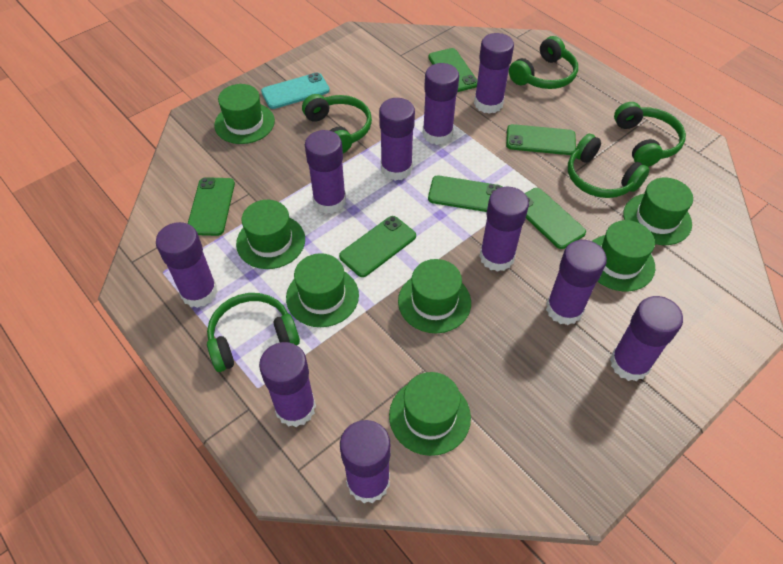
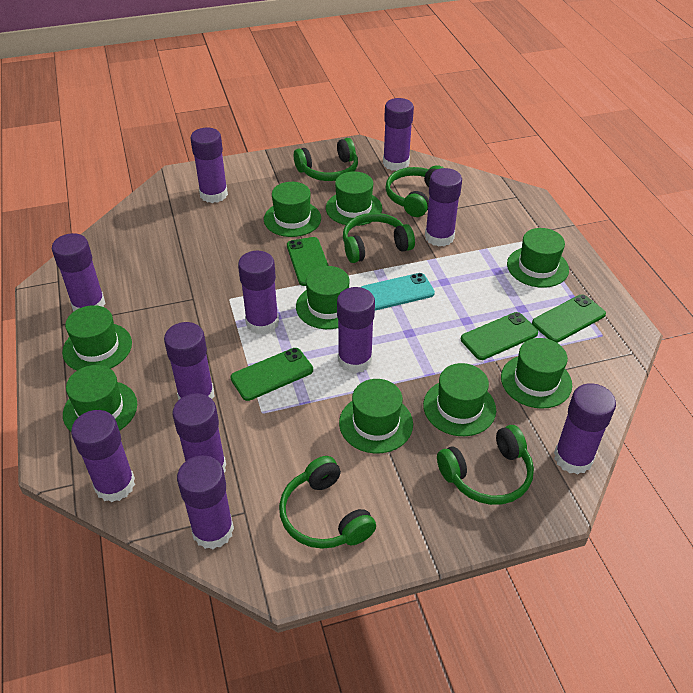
green hat: [214,84,275,144] [236,200,305,269] [286,253,359,327] [389,372,471,456] [398,259,471,333] [592,220,655,291] [623,178,693,245] = 7 -> [62,305,132,371] [63,365,137,431] [264,182,321,237] [296,266,350,329] [326,171,382,226] [339,379,413,454] [423,363,496,436] [501,338,572,409] [507,228,569,288] = 9
green phone: [188,177,235,236] [339,216,416,277] [428,48,478,92] [428,175,502,212] [506,124,576,155] [525,188,586,249] = 6 -> [230,348,313,401] [287,237,328,286] [461,312,538,360] [532,295,606,343] = 4
purple glue stick: [156,222,218,308] [259,342,316,427] [305,130,346,214] [340,420,391,503] [379,98,415,181] [423,63,459,145] [474,33,514,114] [479,187,529,272] [546,240,607,325] [610,296,683,381] = 10 -> [52,233,106,311] [71,410,135,502] [164,322,214,400] [172,393,226,472] [177,455,234,549] [190,128,228,203] [238,251,279,335] [337,287,375,373] [383,98,414,171] [425,168,462,247] [554,383,616,474] = 11

